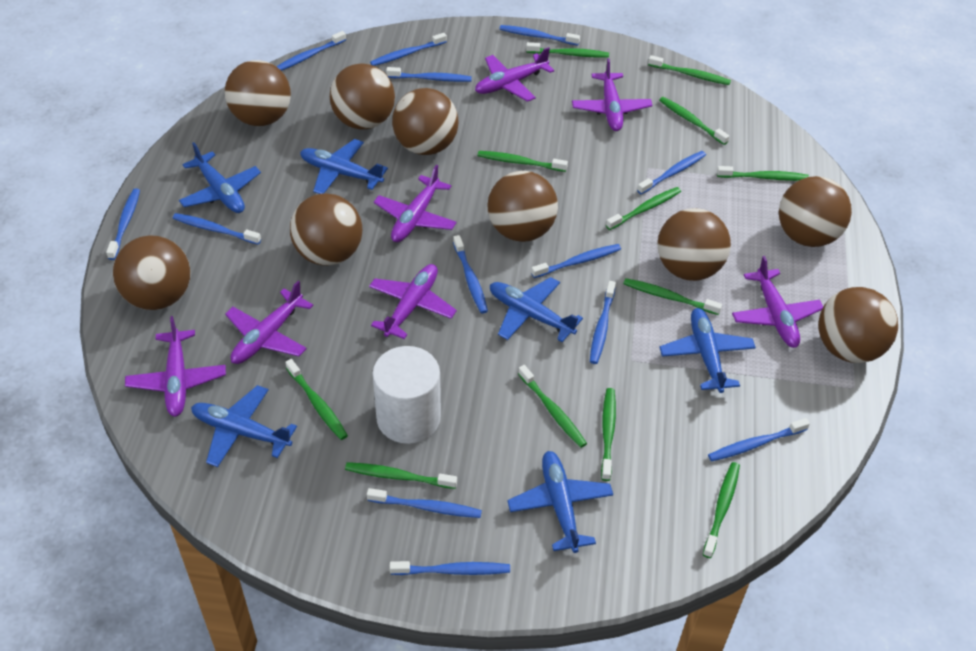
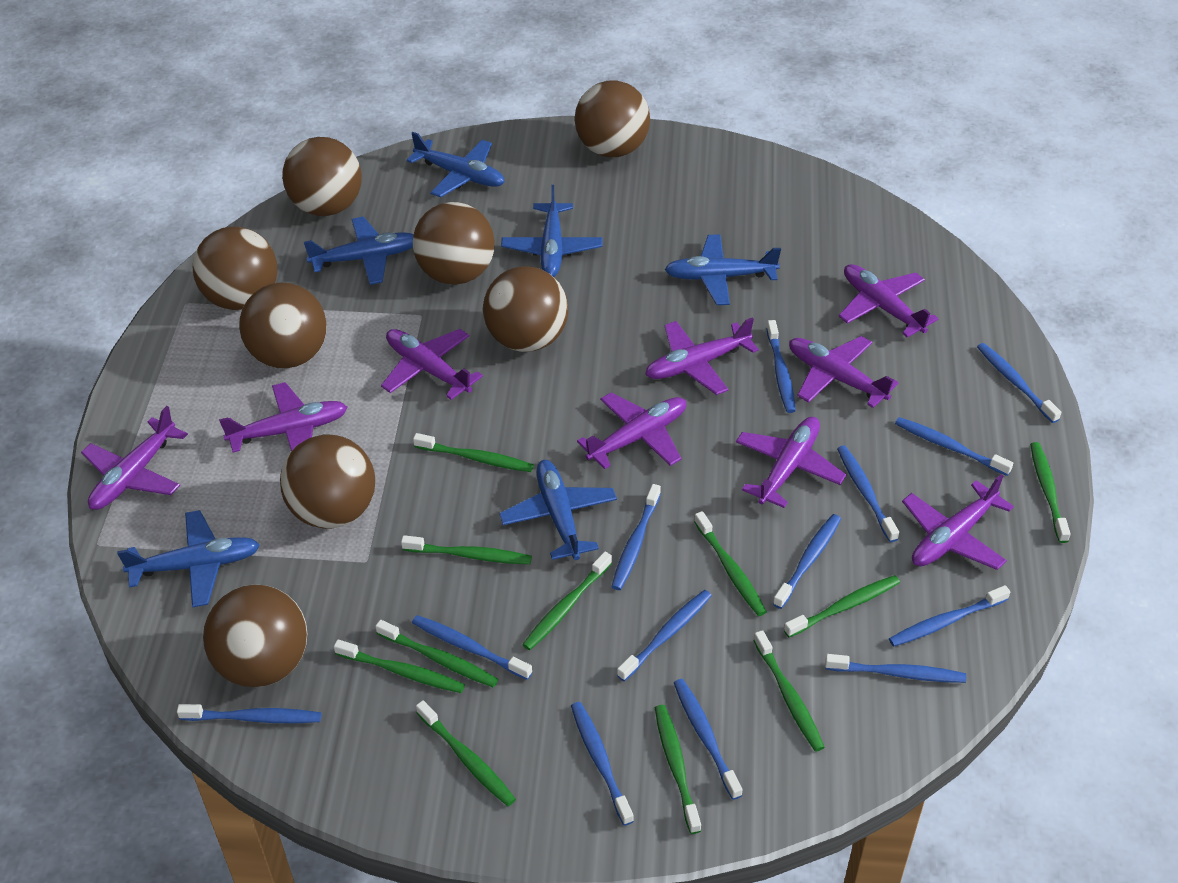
brown ball: [113,235,190,310] [225,60,291,126] [290,193,362,266] [330,63,395,130] [392,88,459,155] [487,171,558,242] [658,208,731,281] [779,176,852,247] [818,287,898,363] = 9 -> [193,226,278,310] [203,584,307,687] [239,282,327,369] [280,435,375,529] [282,137,362,216] [413,202,495,285] [483,266,568,352] [575,81,650,157] = 8
green toothbrush: [285,359,348,440] [345,462,457,489] [477,151,568,172] [518,365,587,448] [526,42,609,58] [601,388,616,481] [606,187,681,230] [623,278,722,315] [648,55,731,85] [659,97,729,145] [703,462,740,558] [717,166,809,181] = 12 -> [334,639,465,693] [375,620,498,688] [401,535,532,564] [413,433,534,472] [416,700,516,806] [522,552,612,650] [655,705,701,834] [694,511,767,616] [753,630,825,752] [784,575,900,637] [1030,442,1071,543] = 11
purple plane: [125,316,226,417] [225,281,313,364] [369,264,457,339] [374,165,457,242] [475,47,554,102] [572,58,652,131] [732,256,823,348] = 7 -> [81,406,188,510] [219,382,347,453] [381,329,483,400] [577,392,686,469] [645,317,759,395] [736,417,846,508] [789,336,899,408] [839,264,939,337] [902,474,1014,570] = 9
white cylinder: [372,346,441,444] = 1 -> none = 0

